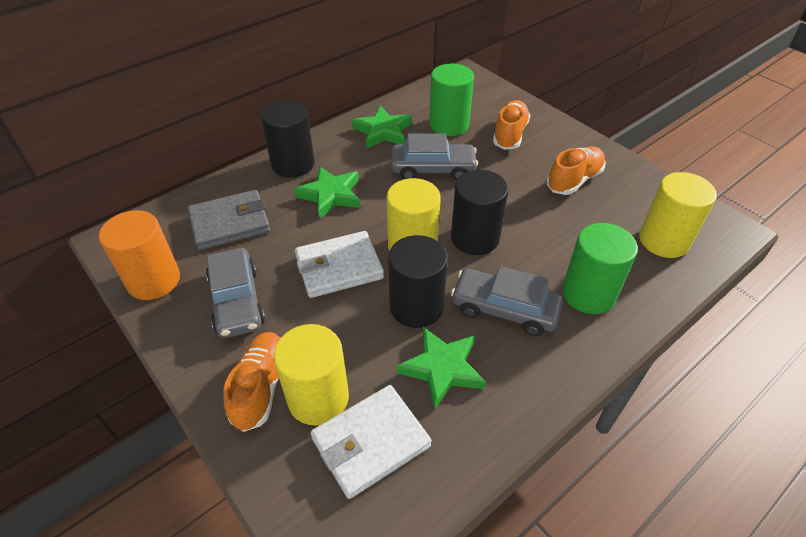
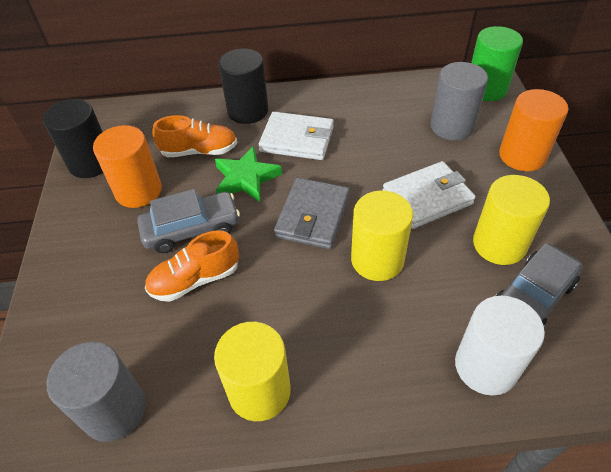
black cylinder: [261,100,315,178] [388,235,448,328] [451,170,508,255] = 3 -> [43,99,103,178] [218,49,268,124] = 2
green cylinder: [429,64,474,136] [562,223,638,314] = 2 -> [471,26,523,101] = 1
green star: [294,166,360,219] [352,106,412,148] [397,327,486,409] = 3 -> [215,146,282,202] = 1
grey car: [206,248,265,338] [391,133,478,180] [451,266,563,336] = 3 -> [137,189,240,253] [495,243,583,327] = 2
grey cylinder: none = 0 -> [46,342,146,442] [431,62,488,140] = 2
orange cylinder: [99,210,180,300] = 1 -> [93,125,162,208] [499,89,568,171] = 2
orange shoe: [223,332,280,432] [493,100,530,150] [547,146,606,195] = 3 -> [145,230,239,302] [152,115,237,157] = 2
white cylinder: none = 0 -> [455,296,545,395] = 1

